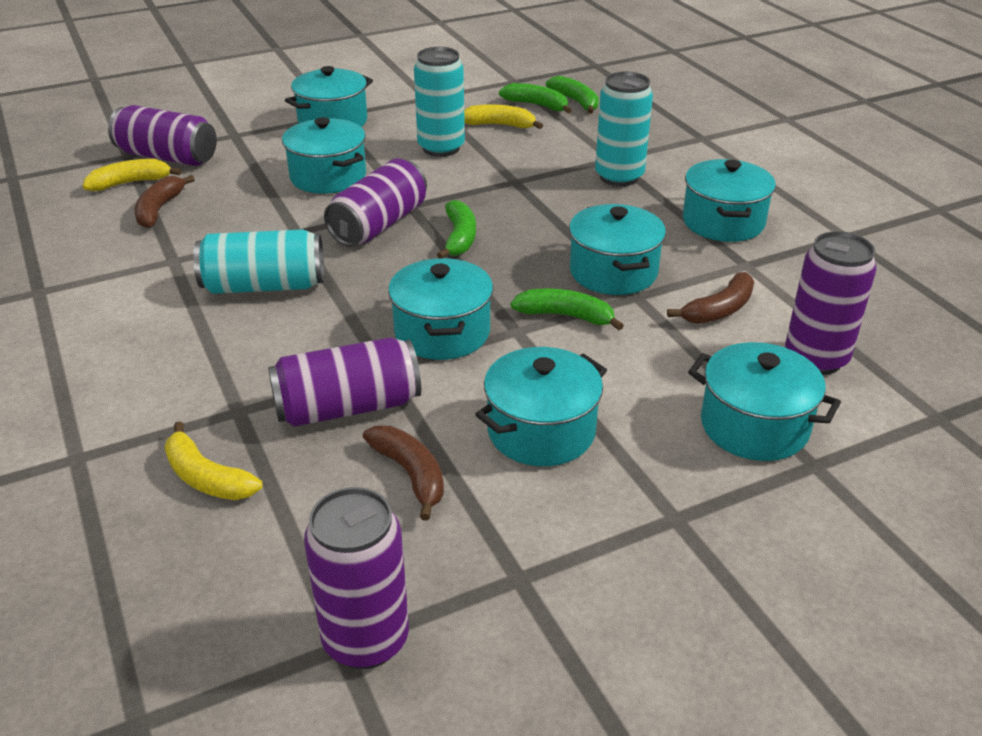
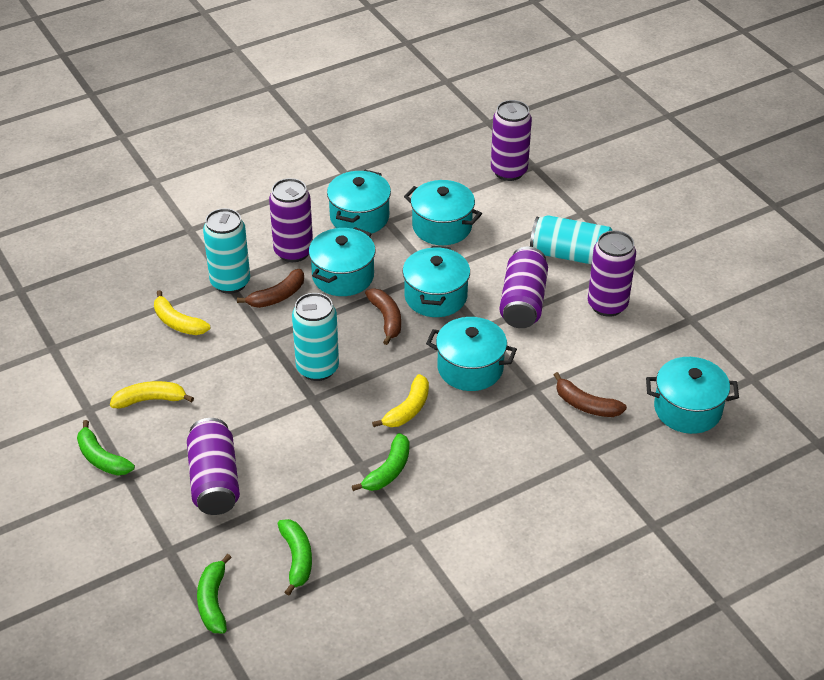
turquoise pot: [282,117,366,194] [285,66,373,127] [388,258,493,360] [475,347,607,466] [569,204,666,295] [683,159,776,242] [688,342,841,461] = 7 -> [309,227,376,296] [327,170,391,234] [403,246,470,317] [404,180,482,245] [426,317,517,391] [646,357,739,434] = 6

